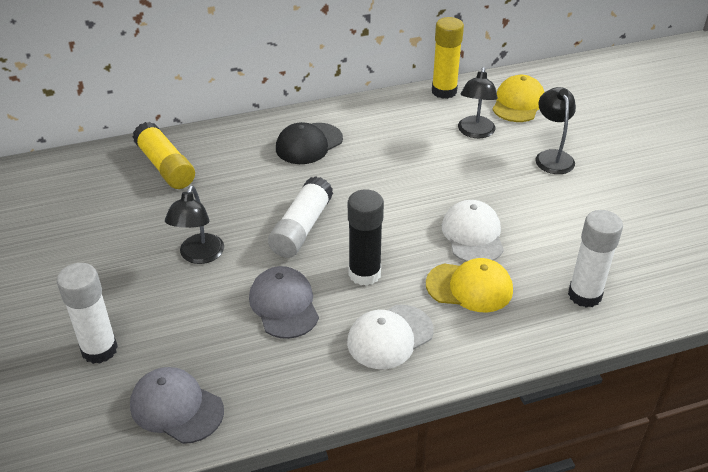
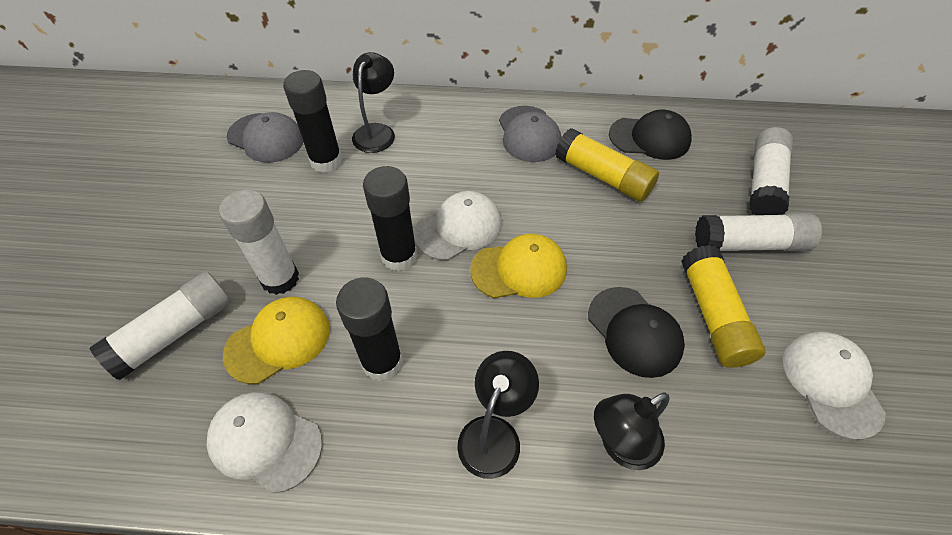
black cap: [276,122,343,164] = 1 -> [588,287,685,378] [609,110,692,160] = 2
black glue stick: [348,189,384,286] = 1 -> [283,70,342,173] [336,278,403,381] [363,166,418,271] = 3
white cap: [347,305,434,369] [442,200,504,262] = 2 -> [206,392,322,494] [414,191,502,260] [783,332,886,440] = 3
white glue stick: [57,263,118,364] [268,176,333,258] [568,210,623,308] = 3 -> [90,272,231,380] [219,190,299,295] [695,213,822,251] [749,127,793,215] = 4

